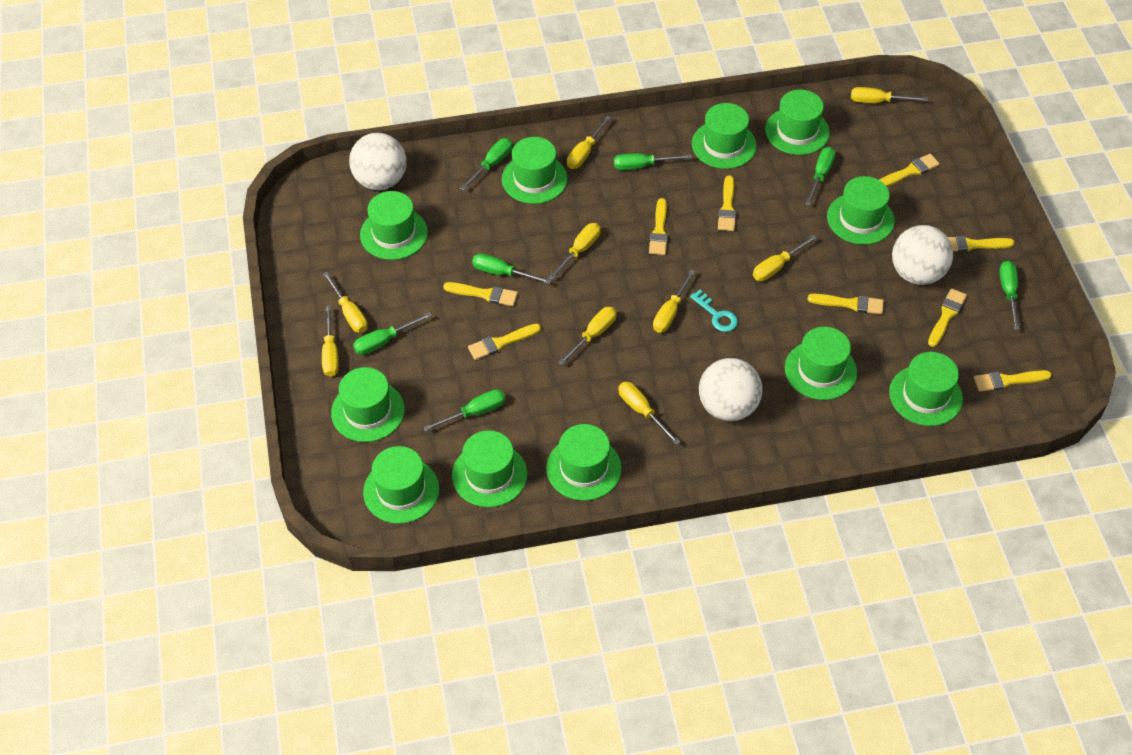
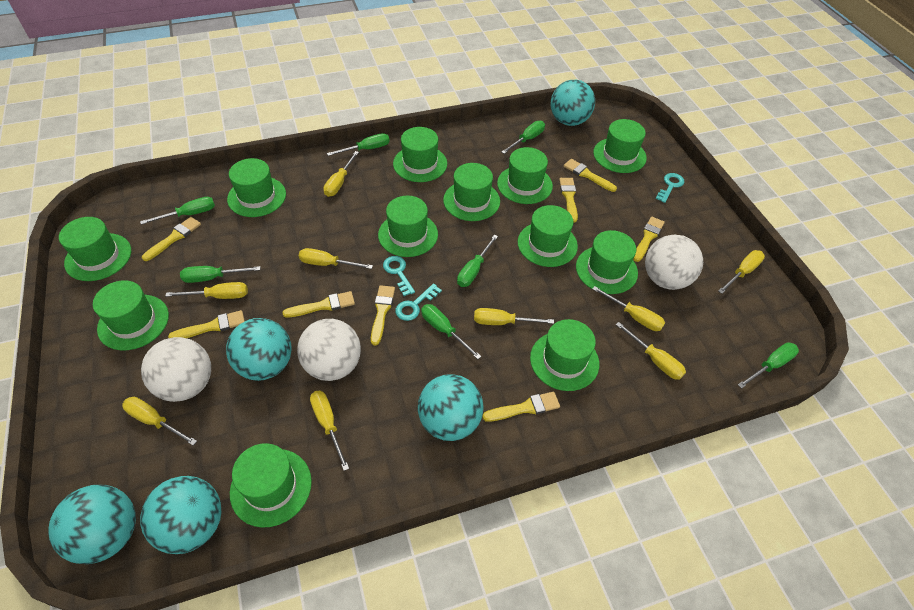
green hat: [331,367,405,442] [360,191,428,260] [363,446,439,524] [452,430,527,507] [502,137,568,204] [546,424,622,501] [692,103,757,169] [765,90,830,155] [785,327,857,400] [827,176,895,245] [889,352,963,426] = 11 -> [59,217,131,281] [93,280,169,350] [227,158,286,217] [230,443,312,528] [378,196,438,257] [393,127,447,182] [443,163,500,221] [497,147,553,204] [518,205,578,267] [530,319,599,391] [576,230,638,294] [593,119,647,173] = 12
turquoise ball: none = 0 -> [49,485,136,564] [140,476,221,554] [226,318,292,381] [418,374,484,441] [551,80,595,126] = 5
turquoise key: [690,290,738,332] = 1 -> [383,256,415,296] [395,283,442,321] [655,173,685,203] = 3
yellow brush: [443,282,518,306] [468,324,541,360] [649,198,668,255] [718,175,736,231] [808,294,884,315] [879,154,940,186] [928,288,967,347] [948,236,1015,252] [974,370,1052,392] = 9 -> [142,217,201,261] [168,310,245,338] [282,291,355,318] [371,285,395,346] [482,392,560,422] [559,178,578,223] [564,159,617,192] [633,217,665,262] = 8

